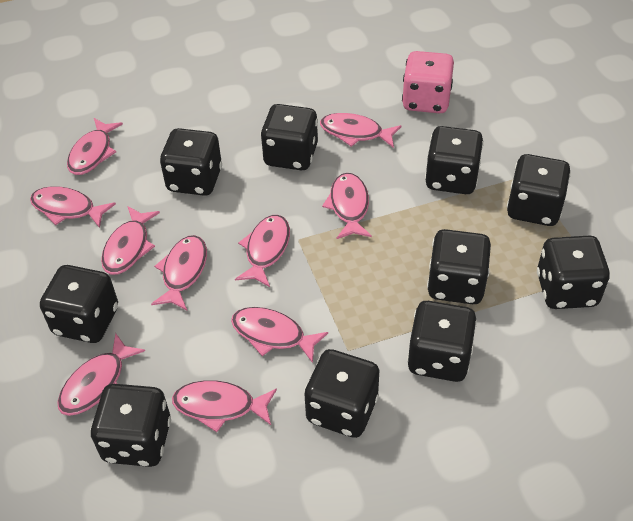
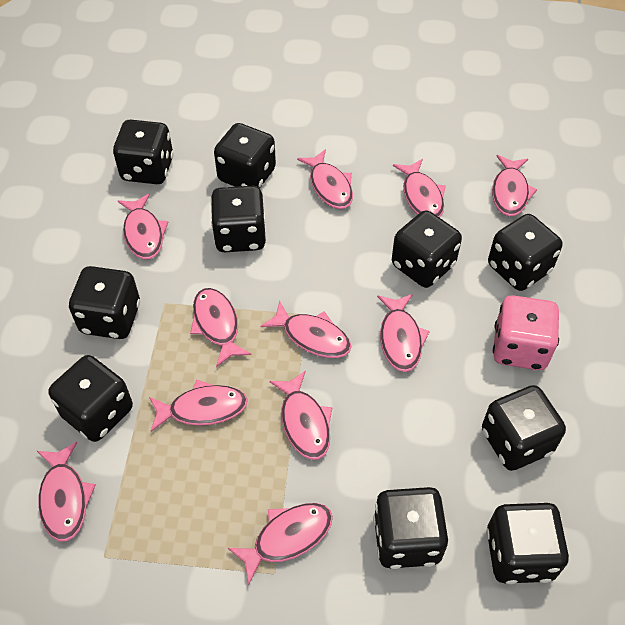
pink fish: [30,186,116,228] [57,333,145,416] [67,118,123,175] [101,206,160,275] [151,235,207,310] [172,380,277,432] [231,307,328,363] [235,215,290,287] [320,113,401,148] [322,173,372,239] = 10 -> [37,441,96,542] [118,193,168,259] [149,380,248,432] [190,288,251,367] [228,503,333,585] [261,300,352,358] [269,371,333,460] [297,149,353,209] [377,294,430,372] [393,159,446,218] [492,155,537,216] = 11

